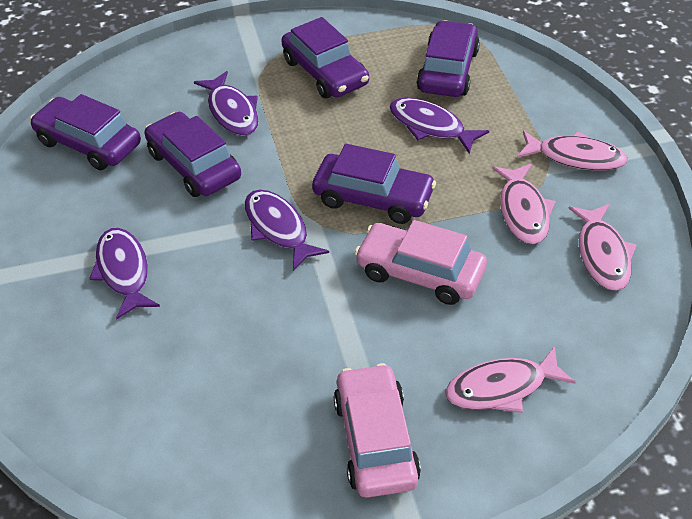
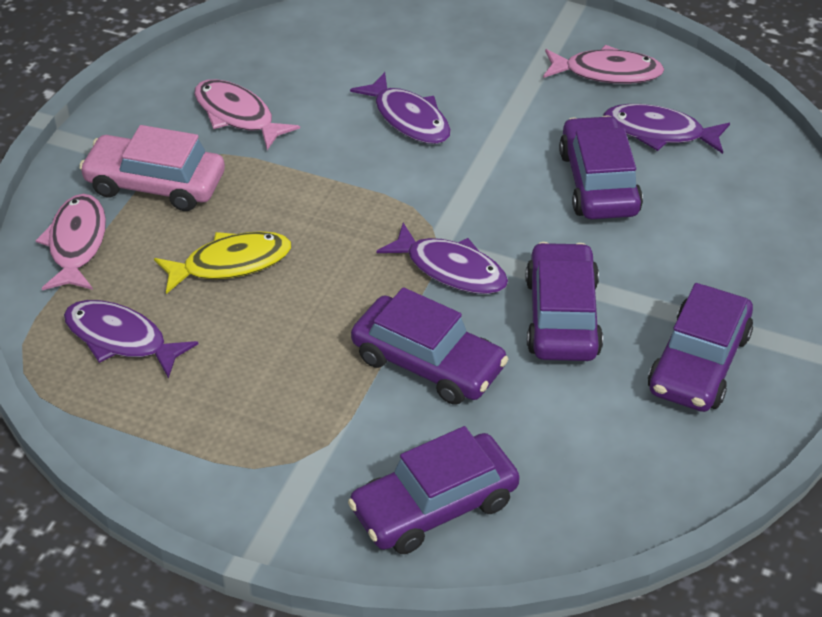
pink car: [334,363,421,498] [355,220,487,305] = 2 -> [79,125,225,211] = 1
pink fish: [445,346,576,413] [492,164,556,244] [517,130,628,171] [568,204,637,291] = 4 -> [36,194,106,290] [194,79,300,150] [543,45,664,84] = 3
yellow fish: none = 0 -> [154,231,291,294] = 1

